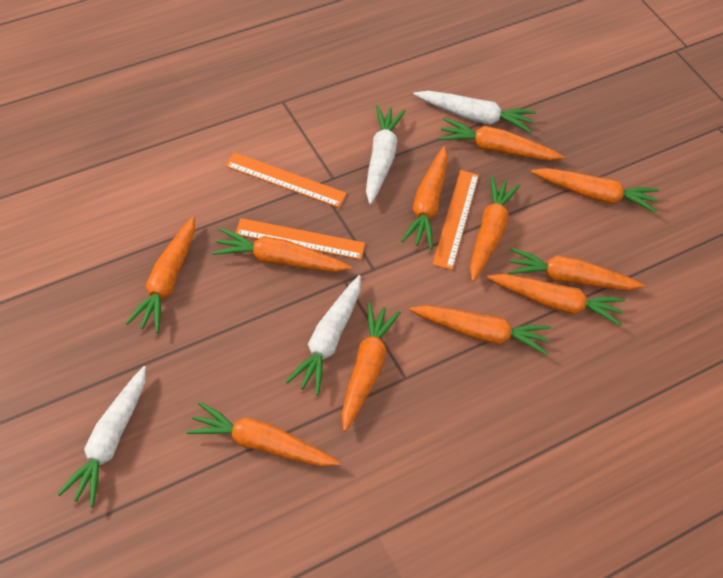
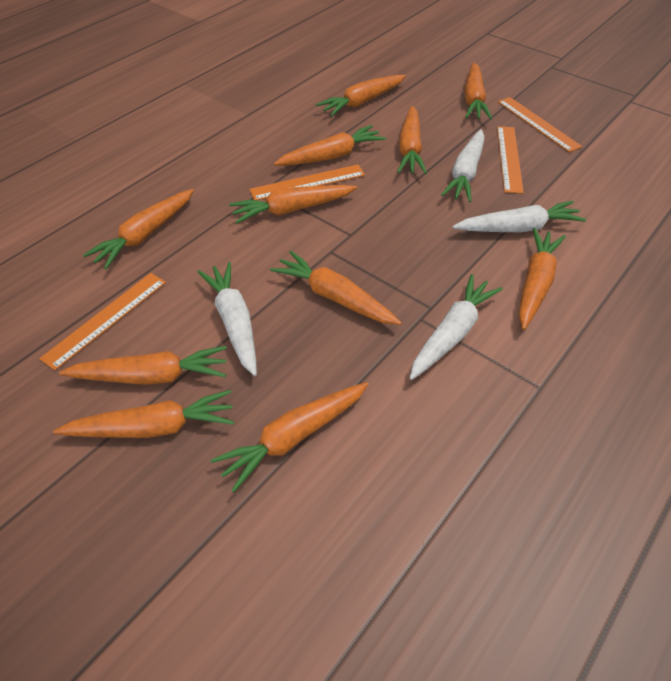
orange ruler: [226,152,347,208] [236,218,365,260] [432,170,479,270] = 3 -> [39,273,166,370] [249,165,365,201] [497,126,524,194] [498,97,582,152] = 4

